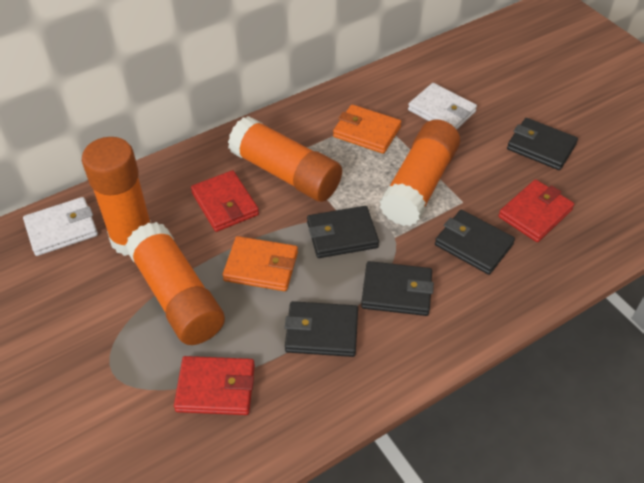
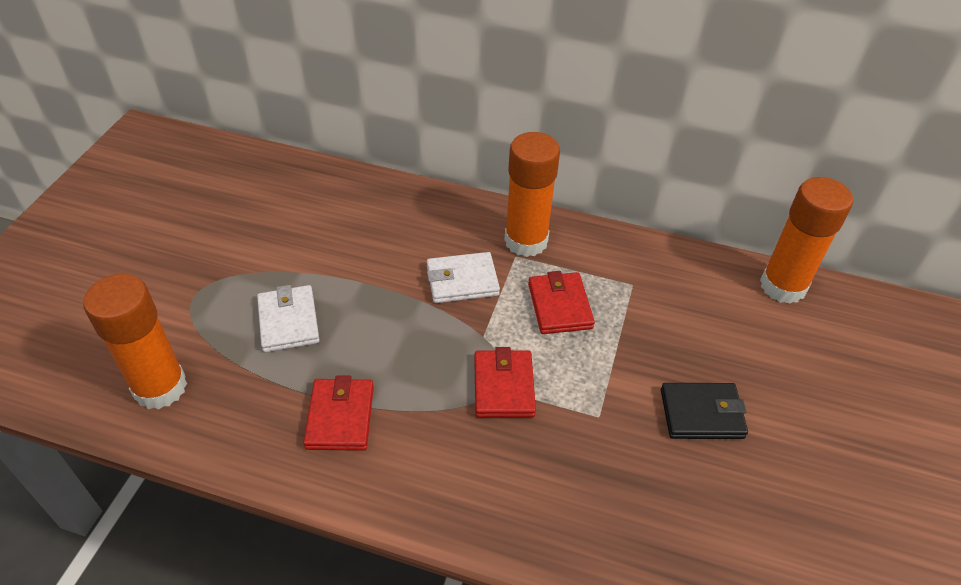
black wallet: [285,301,358,357] [307,206,379,258] [361,261,434,316] [435,210,515,275] [507,118,578,170] = 5 -> [661,383,748,439] = 1
orange glue stick: [82,137,151,256] [125,222,225,345] [228,116,342,202] [380,119,460,226] = 4 -> [83,274,187,409] [504,132,560,257] [760,177,853,304] = 3
orange wallet: [222,236,298,291] [333,105,401,154] = 2 -> none = 0

